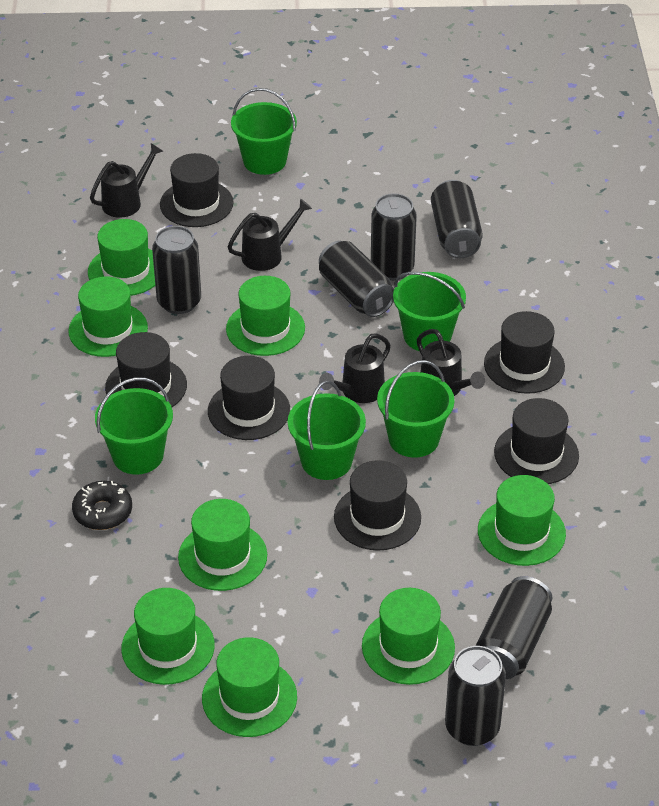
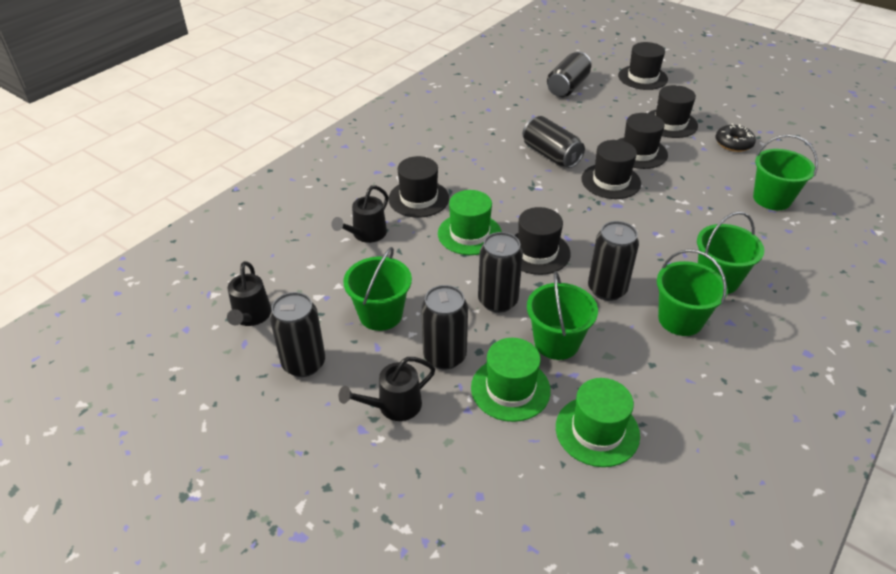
black watering can: [90,143,163,218] [228,198,312,271] [319,333,391,403] [417,329,485,396] = 4 -> [227,261,271,326] [331,185,388,243] [339,357,435,421] = 3
green hat: [68,276,148,357] [88,219,155,296] [121,588,215,685] [178,499,267,591] [202,637,297,737] [226,276,305,356] [362,588,455,685] [478,475,566,566] = 8 -> [438,190,502,255] [471,338,551,422] [556,378,640,467] = 3

